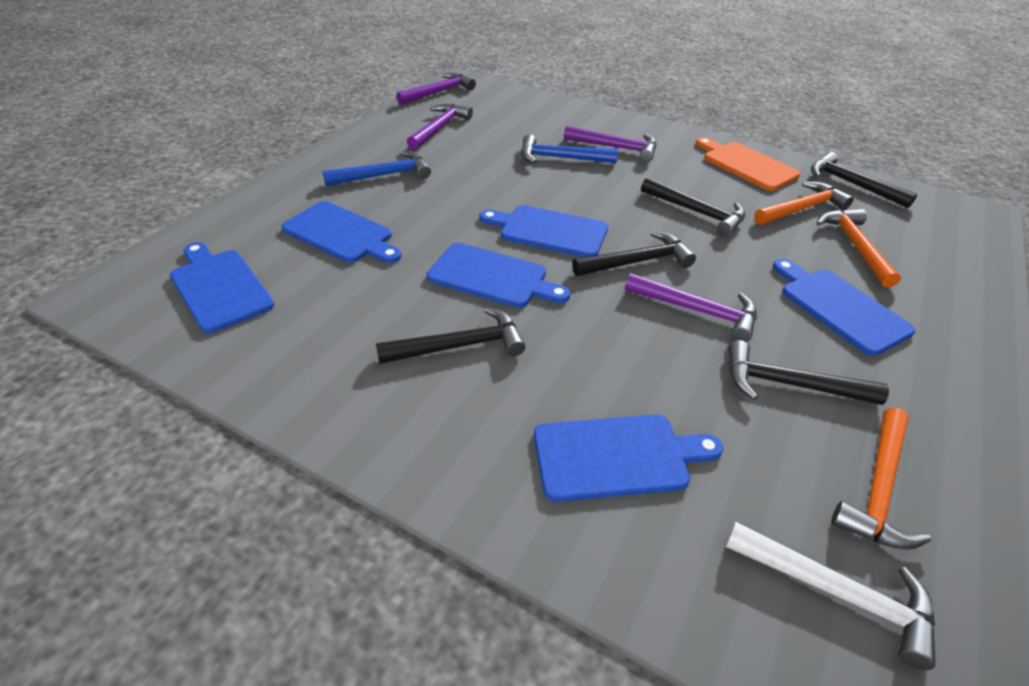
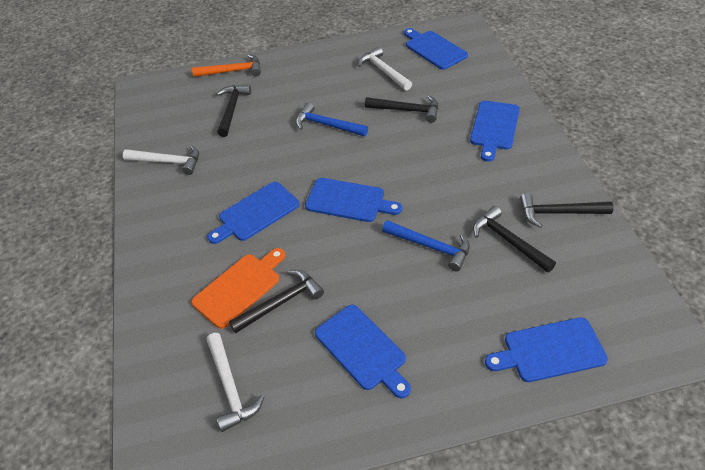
orange hammer: [754,182,854,225] [816,209,901,287] [831,408,931,550] = 3 -> [192,54,261,77] = 1
purple hammer: [396,73,476,105] [407,103,473,150] [564,126,657,162] [625,273,757,342] = 4 -> none = 0
white hammer: [725,522,936,670] = 1 -> [123,145,199,175] [206,333,265,432] [358,47,412,91] = 3

